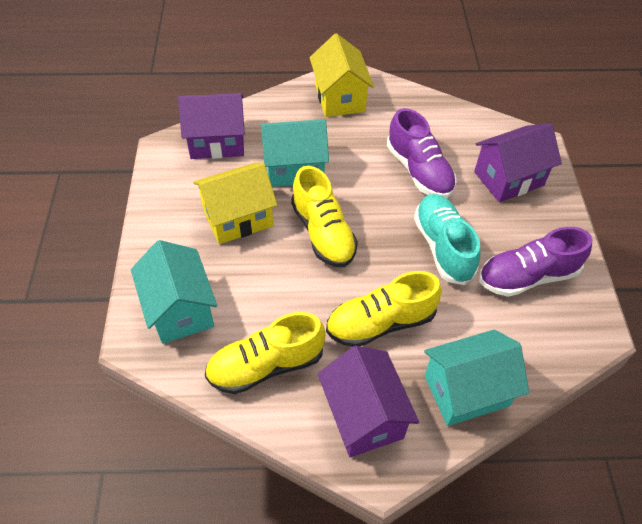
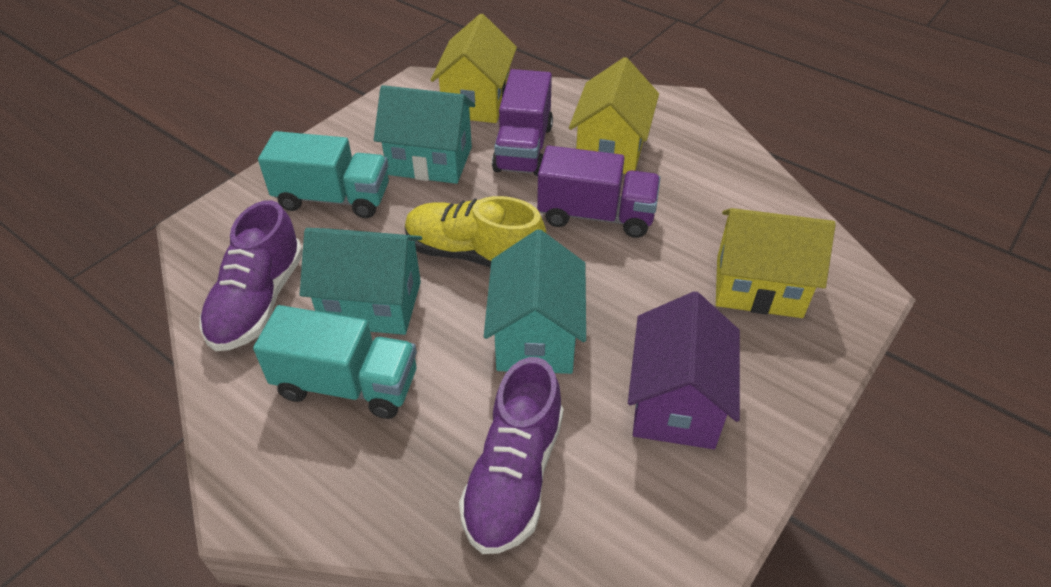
purple house: [178,93,245,159] [318,346,419,457] [474,123,562,202] = 3 -> [628,291,740,449] = 1
purple truck: none = 0 -> [492,69,553,176] [537,146,660,238] = 2
turquoise shoe: [414,194,480,285] = 1 -> none = 0
turquoise truck: none = 0 -> [253,305,417,419] [258,131,389,218] = 2
yellow house: [193,163,277,244] [309,33,374,117] = 2 -> [430,14,517,123] [569,57,659,174] [716,208,836,318] = 3
yellow shoe: [205,312,326,394] [291,166,358,267] [326,271,442,347] = 3 -> [405,196,546,268] = 1

